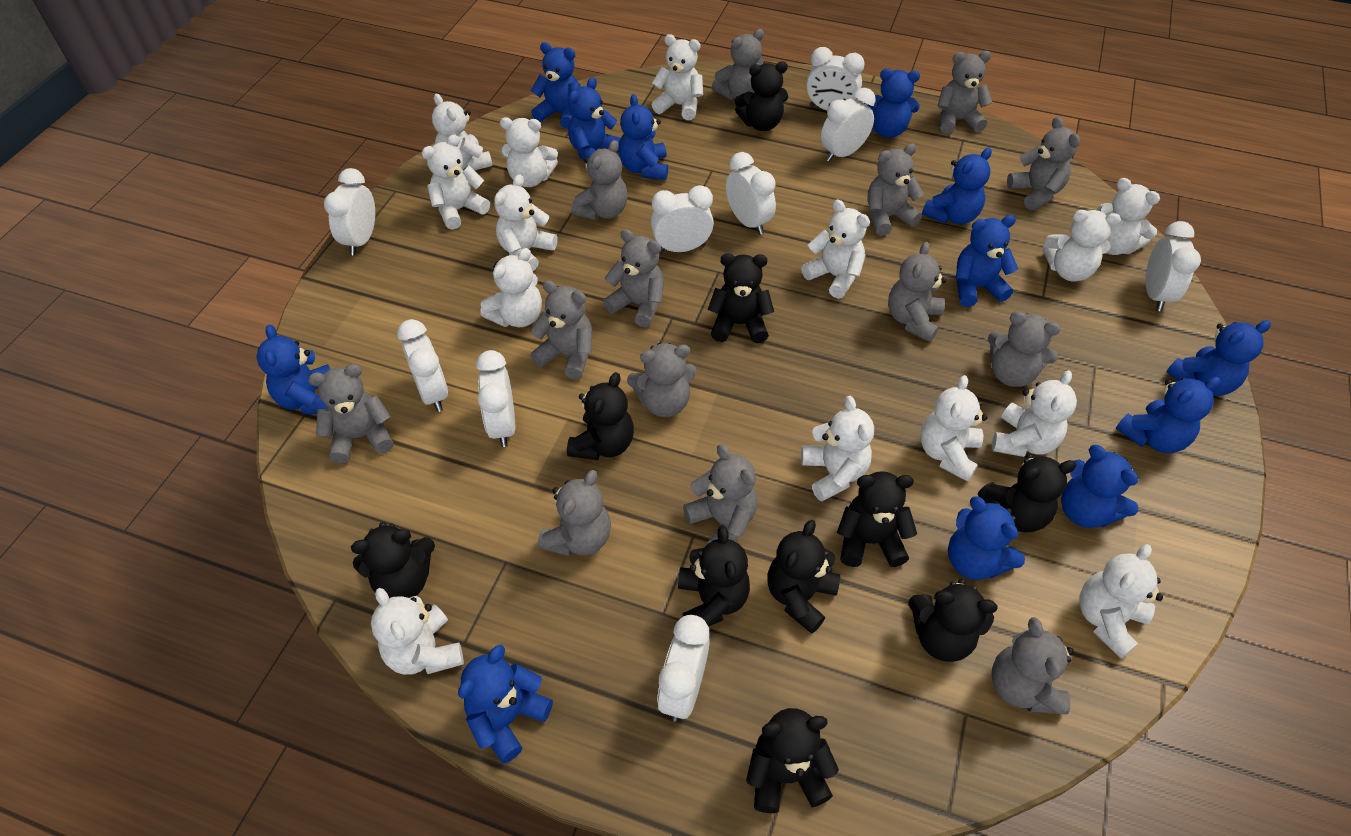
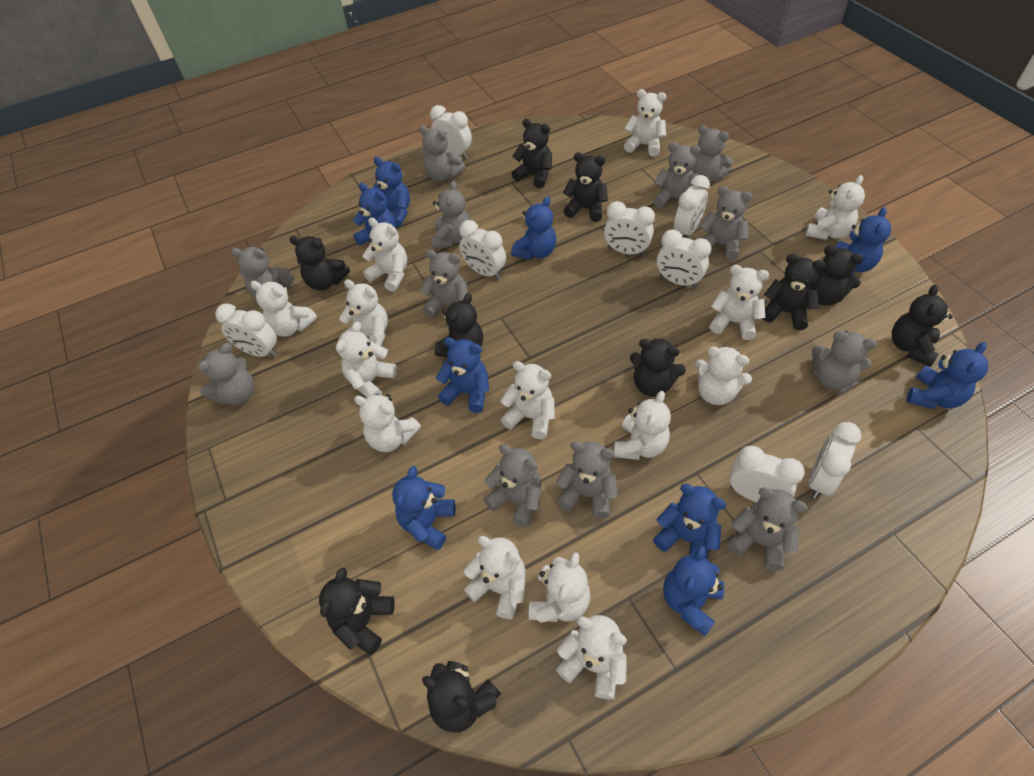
blue teddy bear: [256,325,330,414] [458,645,553,763] [531,42,581,129] [568,77,621,162] [618,94,668,180] [865,68,920,138] [922,148,992,224] [948,496,1025,580] [955,215,1018,307] [1061,445,1139,528] [1115,377,1220,453] [1166,320,1271,396] = 12 -> [353,183,396,245] [373,157,410,227] [392,466,456,550] [436,337,489,413] [511,197,556,260] [653,484,726,560] [663,546,724,636] [835,207,891,275] [907,342,988,409] = 9
grey teddy bear: [308,364,394,463] [530,280,593,379] [538,470,611,556] [571,140,628,220] [603,229,664,328] [627,343,697,417] [683,444,758,543] [712,29,764,100] [868,143,924,236] [888,242,946,342] [938,51,993,134] [988,311,1061,387] [992,617,1074,714] [1007,117,1080,210] = 14 -> [198,343,254,405] [231,247,295,298] [419,126,466,181] [420,250,468,317] [431,181,470,249] [484,445,542,527] [556,441,618,519] [653,142,701,208] [692,125,733,182] [699,186,752,260] [727,488,808,571] [812,331,878,390] = 12
white clock: [324,168,375,255] [397,319,448,412] [476,350,515,447] [651,185,714,253] [657,615,710,722] [726,152,776,235] [806,47,865,110] [821,88,875,162] [1146,221,1201,311] = 9 -> [215,303,277,357] [430,105,472,159] [459,220,506,279] [604,201,655,256] [657,230,711,288] [674,175,710,237] [729,446,805,502] [808,422,861,499] = 8

